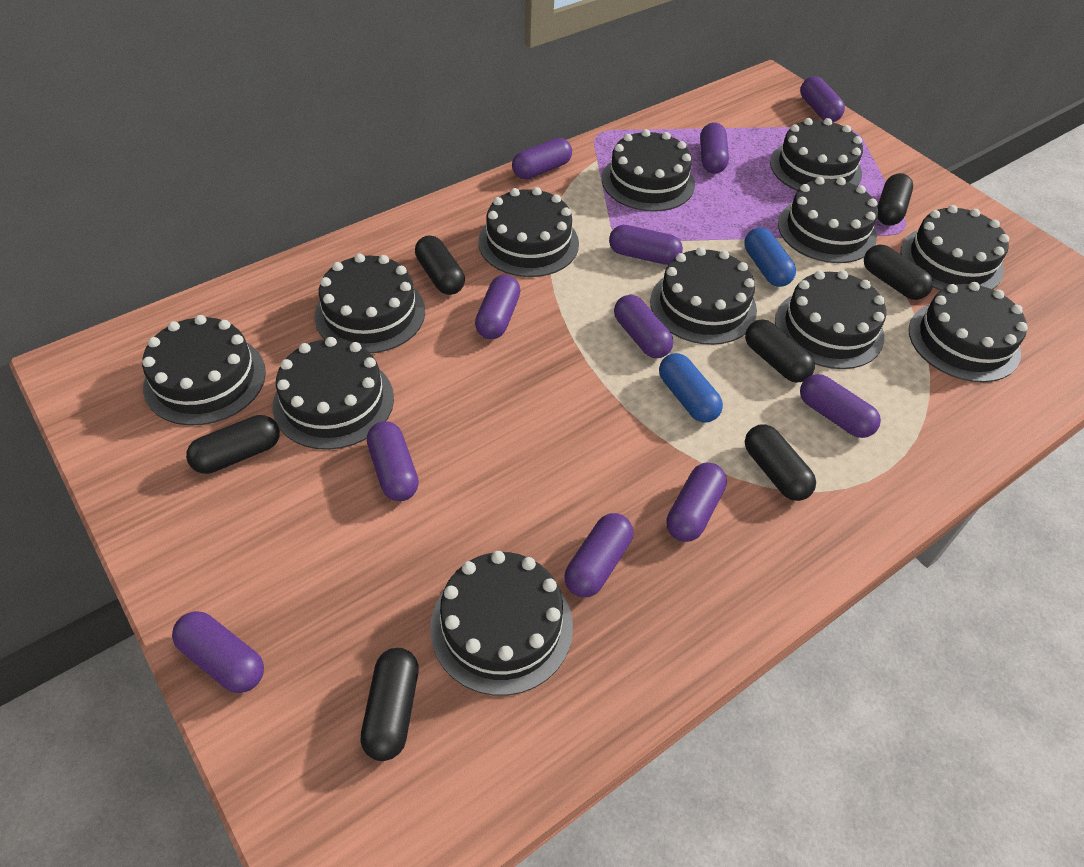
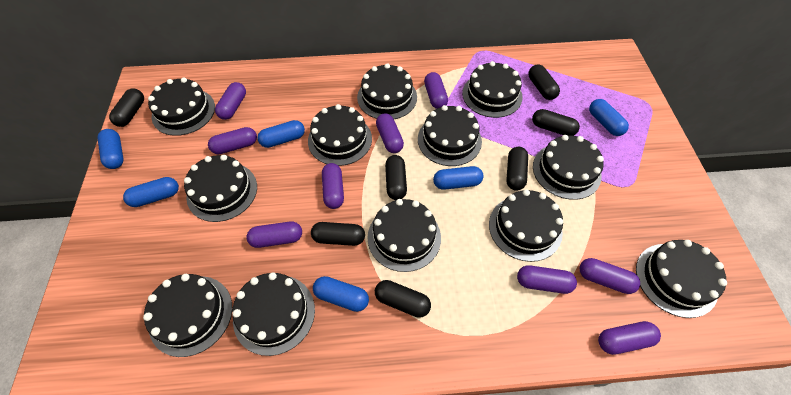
blue capsule: [659,353,723,422] [744,227,796,287] = 2 -> [98,129,123,169] [123,177,179,207] [257,120,305,148] [313,276,369,312] [433,166,484,190] [589,99,629,136] = 6
purple capsule: [172,611,264,693] [367,421,419,501] [475,275,520,339] [512,138,572,180] [564,513,633,598] [609,225,683,265] [614,295,673,358] [666,463,727,542] [700,122,729,174] [800,374,881,438] [801,76,845,122] = 11 -> [208,127,257,154] [215,82,246,120] [247,221,302,248] [322,163,344,209] [376,113,404,153] [424,72,448,109] [517,265,577,294] [579,258,640,294] [598,321,661,355] = 9

